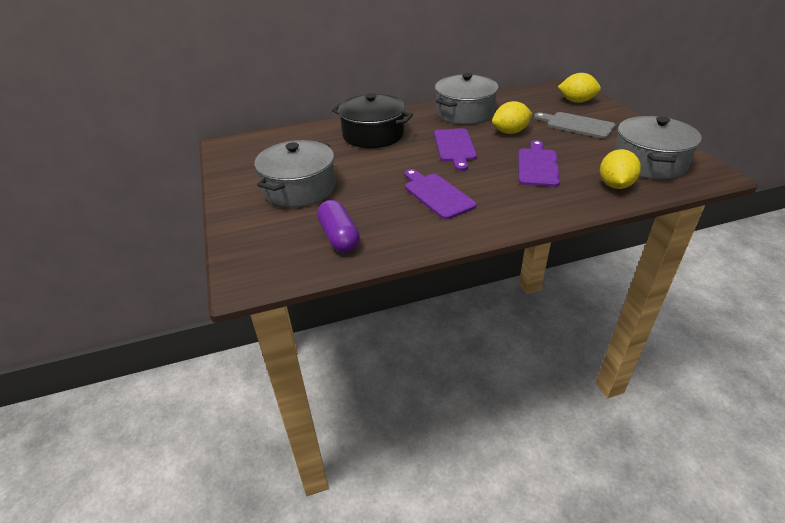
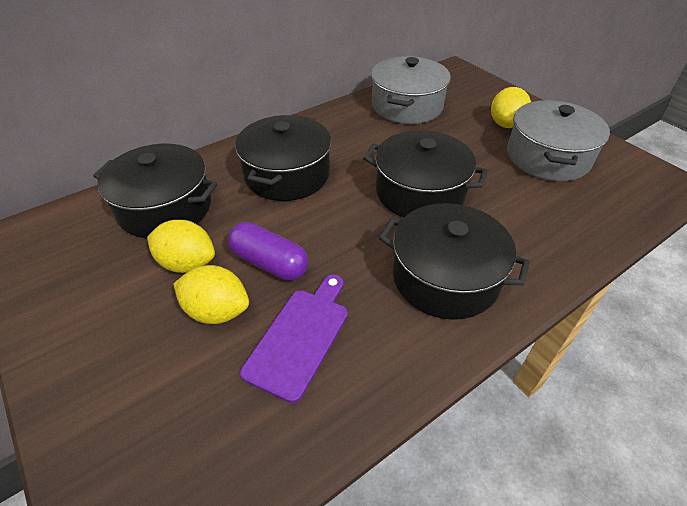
black pot: [332,93,413,148] = 1 -> [93,144,217,238] [235,115,331,201] [363,130,488,217] [379,203,530,320] = 4
grey cutting board: [534,112,616,139] = 1 -> none = 0
grey pot: [254,140,335,207] [435,73,499,124] [614,116,702,180] = 3 -> [371,56,451,124] [507,100,610,181] = 2
purple cutting board: [405,169,477,220] [434,128,477,171] [518,140,560,187] = 3 -> [240,274,348,403] = 1

